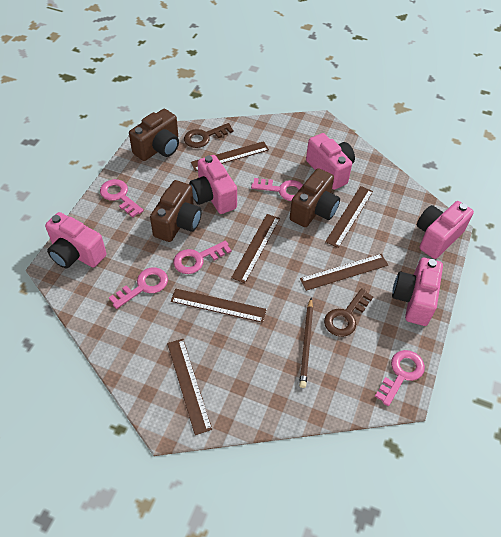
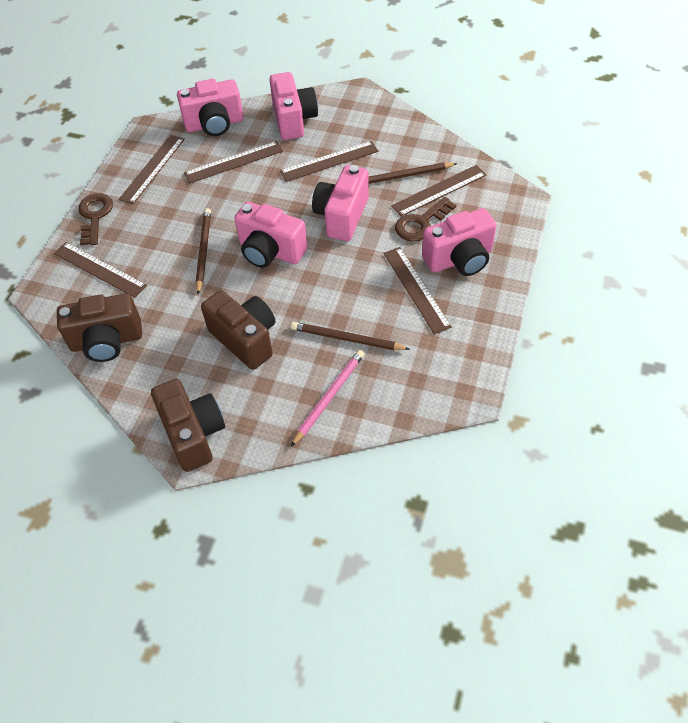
brown pencil: [299,298,313,388] = 1 -> [196,208,211,294] [291,322,410,350] [368,162,458,184] = 3
pink key: [100,179,144,218] [109,267,168,309] [173,240,232,274] [251,178,303,201] [375,350,425,406] = 5 -> none = 0
pink pencil: none = 0 -> [291,350,364,447] = 1

